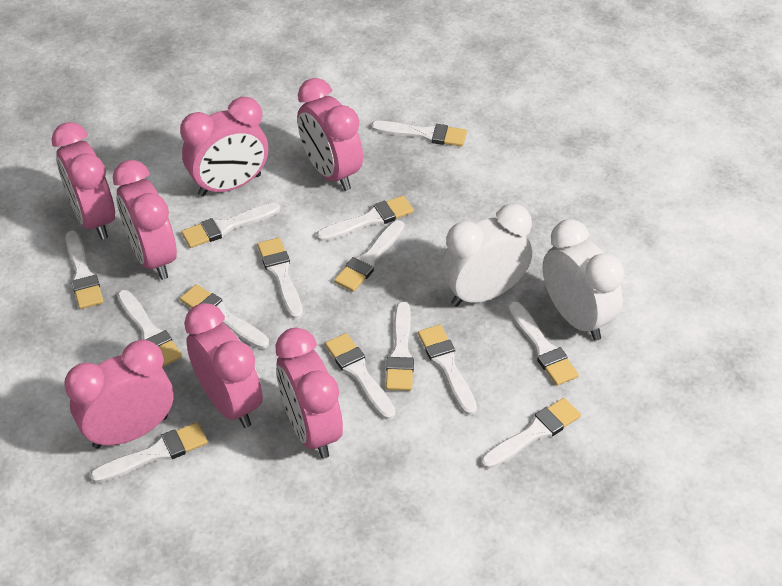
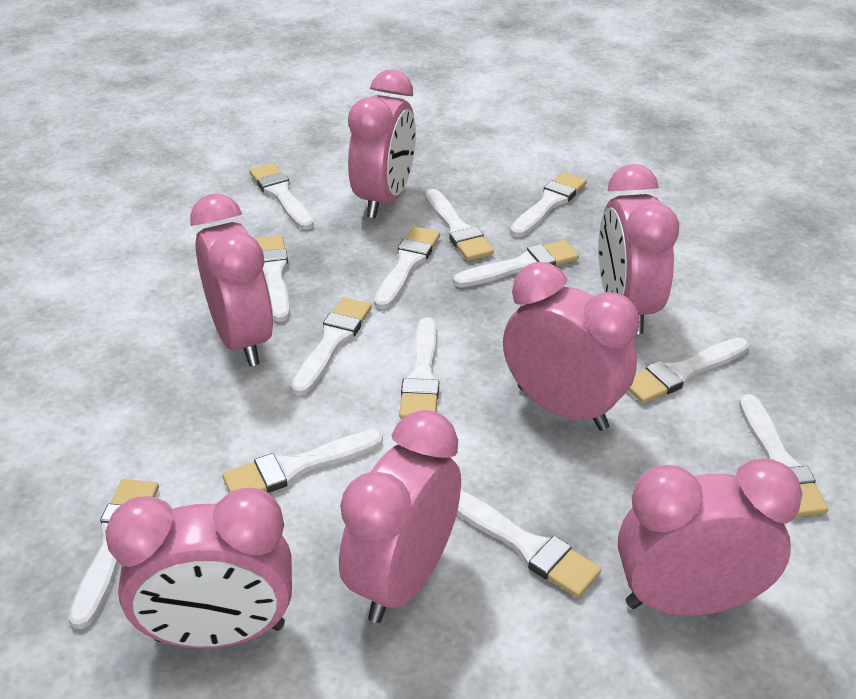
white brush: [65,230,104,309] [90,422,208,483] [117,290,182,367] [180,284,269,349] [181,202,281,248] [257,238,303,319] [317,196,414,242] [325,333,396,420] [334,220,405,292] [371,121,467,146] [386,302,414,391] [418,325,477,415] [481,398,581,469] [508,301,579,386] = 14 -> [68,479,159,629] [222,430,383,493] [249,163,314,230] [254,235,290,322] [291,297,372,396] [374,226,440,309] [399,317,439,419] [425,189,494,261] [453,240,579,287] [457,490,601,598] [510,172,587,237] [629,337,749,403] [739,394,829,517] = 13
white clock: [441,204,532,307] [543,219,624,341] = 2 -> none = 0

